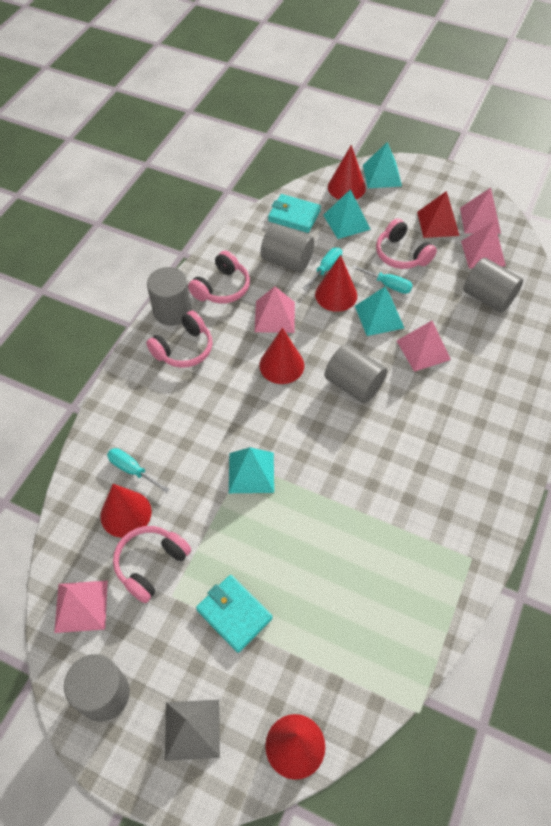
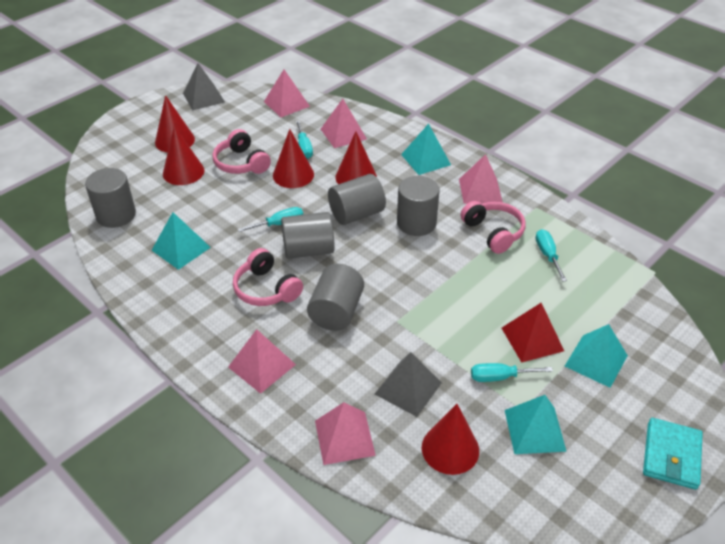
grey pyramid: [165,700,220,761] = 1 -> [183,63,225,110] [375,352,442,417] = 2
pink headphones: [113,526,191,603] [146,311,213,368] [188,250,250,304] [376,218,437,269] = 4 -> [212,129,271,174] [233,248,303,306] [461,201,526,254] = 3
turquoise screwdriver: [107,448,169,493] [303,248,342,290] [352,265,413,294] = 3 -> [237,207,303,232] [296,120,313,159] [471,363,553,382] [536,229,567,282] = 4
turquoise wallet: [196,575,273,653] [268,194,321,233] = 2 -> [643,418,703,490] = 1

